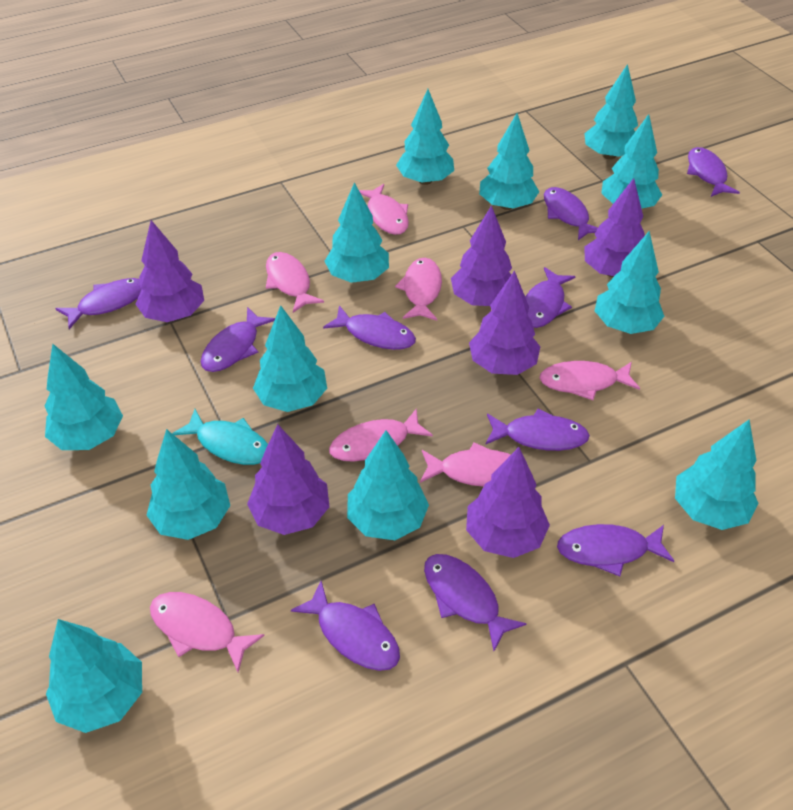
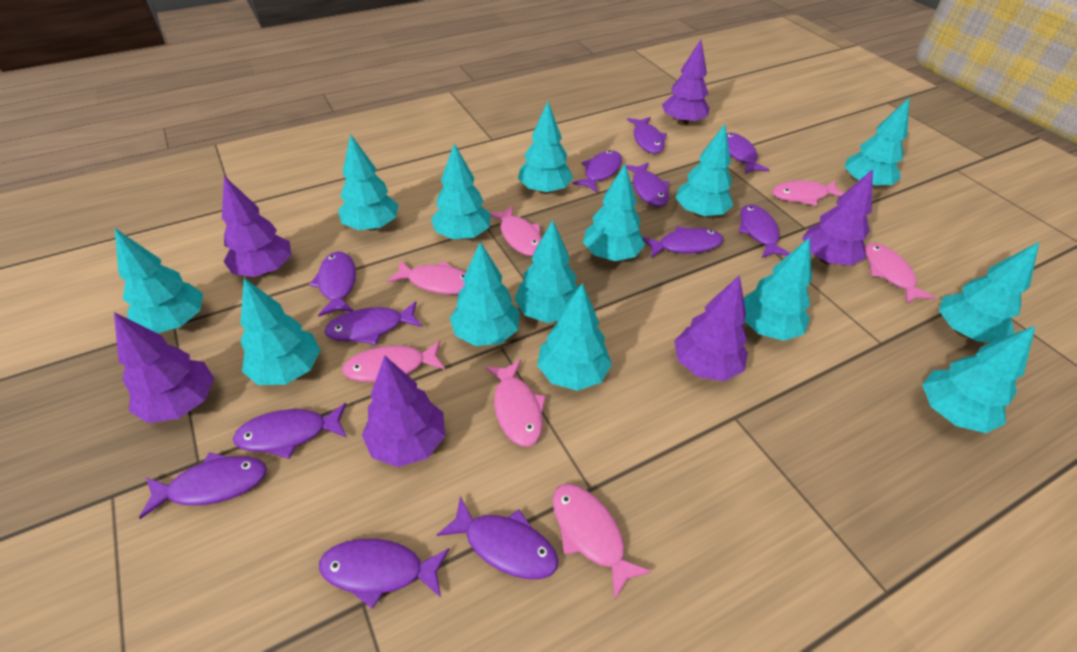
purple fish: [55,278,141,329] [201,307,275,372] [291,581,400,671] [323,305,416,350] [424,554,527,651] [485,409,590,451] [525,267,576,328] [544,187,598,240] [557,524,674,576] [687,147,740,197] = 10 -> [139,452,267,519] [233,403,347,459] [309,251,356,317] [319,539,449,609] [324,301,422,345] [437,496,559,579] [572,150,622,193] [626,162,669,207] [627,117,667,154] [642,226,723,258] [727,133,769,174] [738,204,790,258] = 12
turquoise fish: [172,409,268,465] = 1 -> none = 0
turquoise tree: [45,344,123,450] [46,619,142,733] [146,429,230,540] [253,305,327,412] [325,182,389,283] [347,430,429,540] [396,89,454,185] [479,113,539,210] [584,64,638,160] [595,231,664,334] [601,114,662,209] [675,420,759,530] = 12 -> [115,228,203,333] [240,278,320,385] [338,134,399,231] [431,143,491,239] [450,242,520,346] [515,220,579,323] [518,102,573,194] [537,283,612,391] [583,164,645,261] [675,124,733,217] [744,237,812,341] [844,98,909,185] [922,325,1036,433] [939,242,1039,342] = 14

